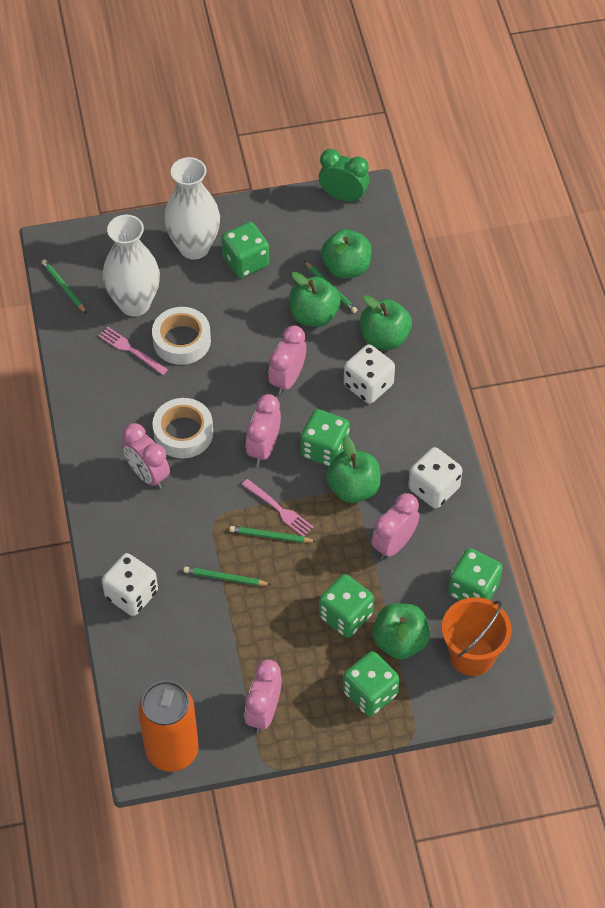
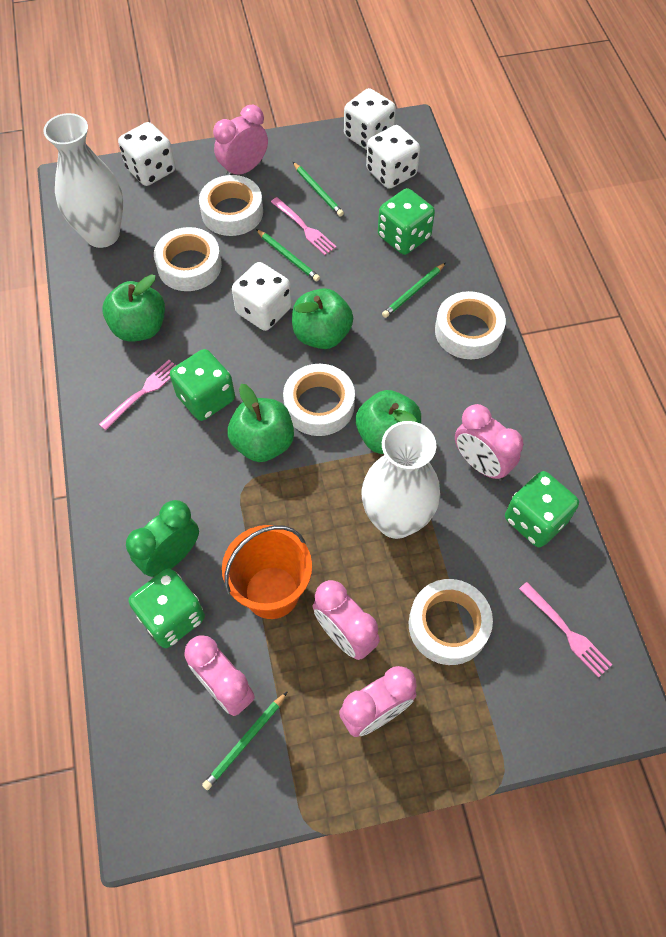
green apple: [289,272,341,327] [321,229,372,279] [326,436,381,503] [360,295,412,350] [372,603,430,659] = 5 -> [102,274,165,342] [228,384,294,462] [292,288,353,349] [356,390,421,454] = 4
green dice: [221,222,269,278] [301,409,350,466] [319,574,374,638] [343,651,400,716] [448,548,503,600] = 5 -> [129,569,205,648] [170,349,235,421] [378,188,435,255] [505,471,579,547] = 4
orange can: [138,680,199,772] = 1 -> none = 0
pink fork: [99,327,168,375] [242,479,314,536] = 2 -> [99,360,176,430] [271,197,337,255] [519,582,612,678] = 3
white dice: [102,553,158,616] [344,344,395,404] [408,447,462,508] = 3 -> [118,122,176,186] [232,262,292,331] [344,88,396,150] [366,125,420,189] = 4
white tape: [152,307,211,365] [152,398,213,458] = 2 -> [154,227,222,291] [199,175,263,236] [283,364,355,436] [409,579,493,665] [435,291,506,359] = 5

